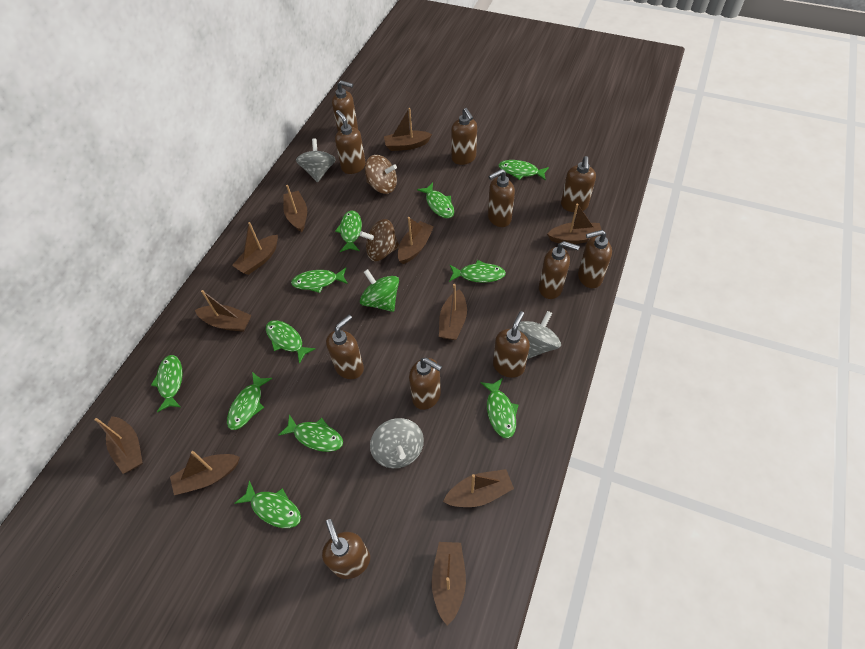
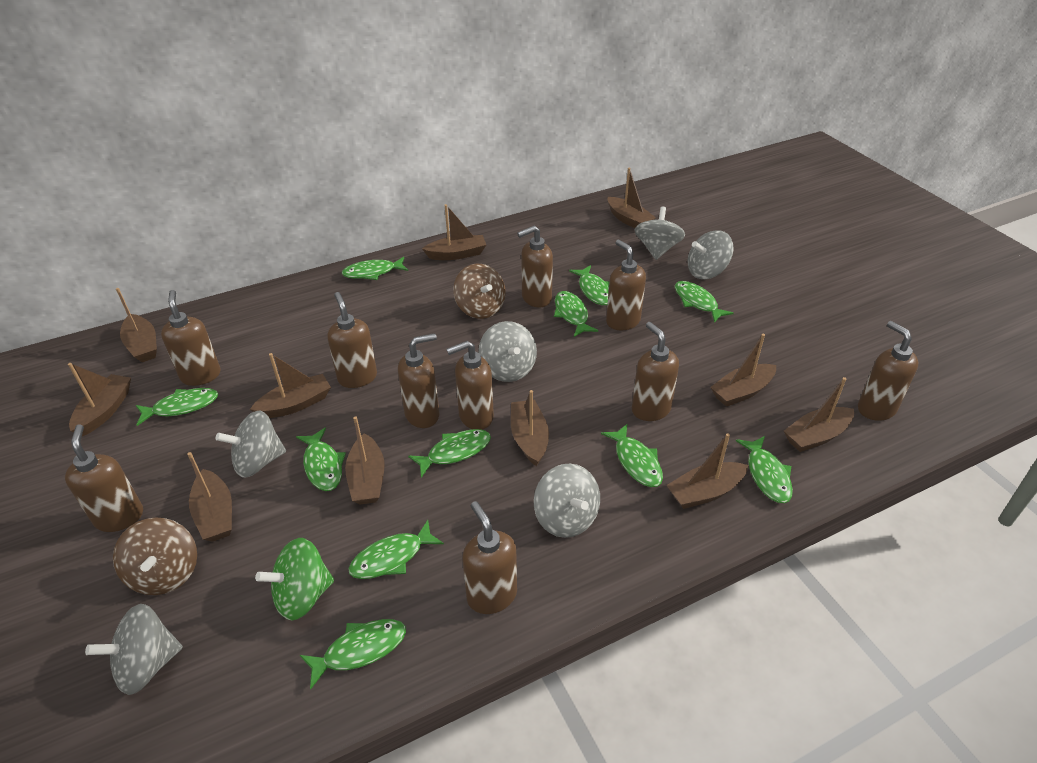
brown soap dispenser: [322,519,370,579] [326,315,364,379] [332,80,358,131] [335,110,366,174] [409,358,442,410] [451,108,477,165] [488,169,515,227] [493,311,530,378] [539,241,580,299] [561,156,596,212] [578,230,612,288] = 11 -> [65,424,143,532] [161,290,221,386] [327,292,377,388] [398,333,439,428] [446,341,494,430] [462,501,517,614] [517,226,553,307] [606,240,646,330] [632,322,679,421] [858,321,919,421] = 10
grey spinning top: [296,139,336,183] [370,418,424,468] [517,311,561,359] = 3 -> [85,604,183,695] [216,411,286,478] [479,321,537,382] [534,464,600,538] [635,207,685,260] [688,230,734,279] = 6

